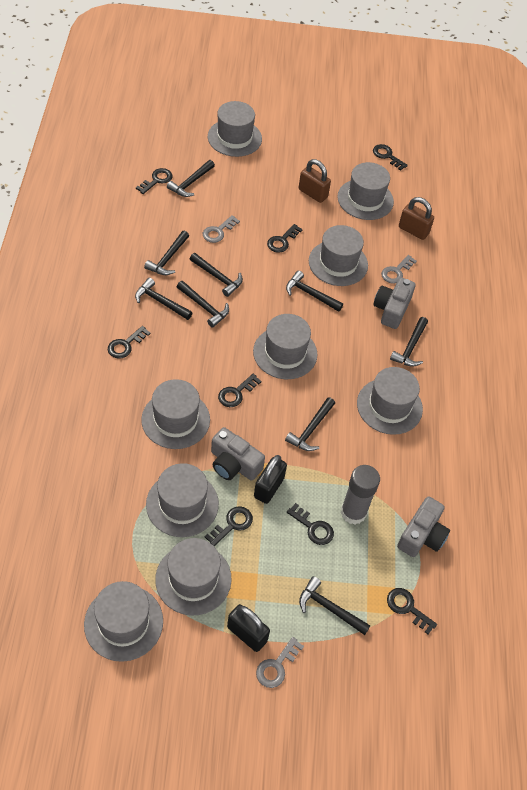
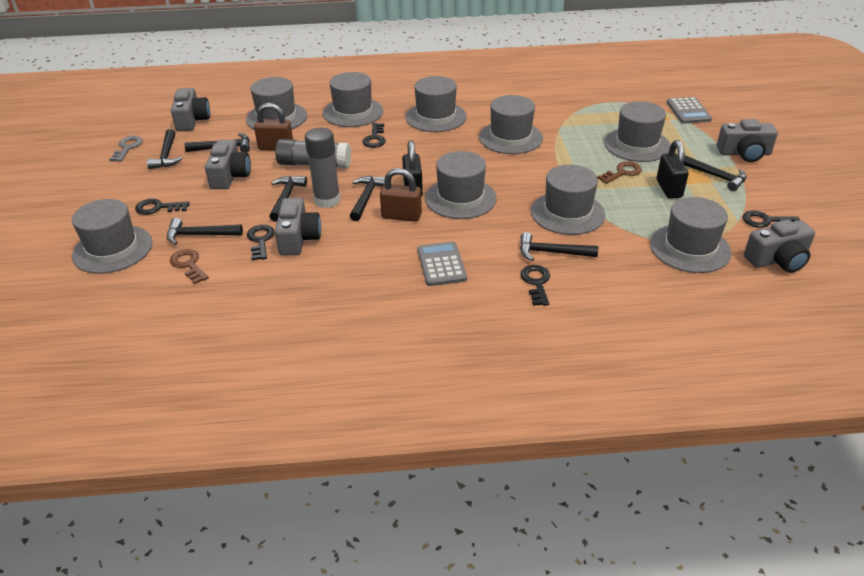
black hammer: [135,278,192,320] [144,231,189,275] [167,160,215,197] [177,281,229,328] [190,253,243,297] [285,397,335,451] [286,271,343,312] [299,576,371,635] [390,317,428,367] = 9 -> [147,129,182,169] [167,218,243,245] [185,133,250,153] [269,176,307,222] [350,176,385,221] [520,232,598,261] [684,155,746,191] = 7
black key: [108,326,151,359] [136,168,173,194] [205,506,253,546] [218,374,261,407] [267,224,303,253] [287,503,334,545] [373,144,408,171] [387,588,437,634] = 8 -> [135,199,189,215] [247,225,275,260] [363,123,386,148] [520,265,550,306] [743,211,800,228] = 5
brown key: none = 0 -> [170,249,209,284] [597,161,642,184] = 2
grey calculator: none = 0 -> [417,241,467,286] [667,97,712,123] = 2
grey camera: [211,427,265,481] [373,278,416,329] [397,496,450,557] = 3 -> [171,88,210,131] [205,140,251,189] [275,198,321,256] [717,119,778,162] [744,220,815,273] = 5
grey glue stick: [341,465,380,525] = 1 -> [275,139,351,168] [305,128,340,208] = 2
grey key: [203,215,240,243] [256,637,304,688] [381,255,417,284] = 3 -> [109,136,143,162] = 1

